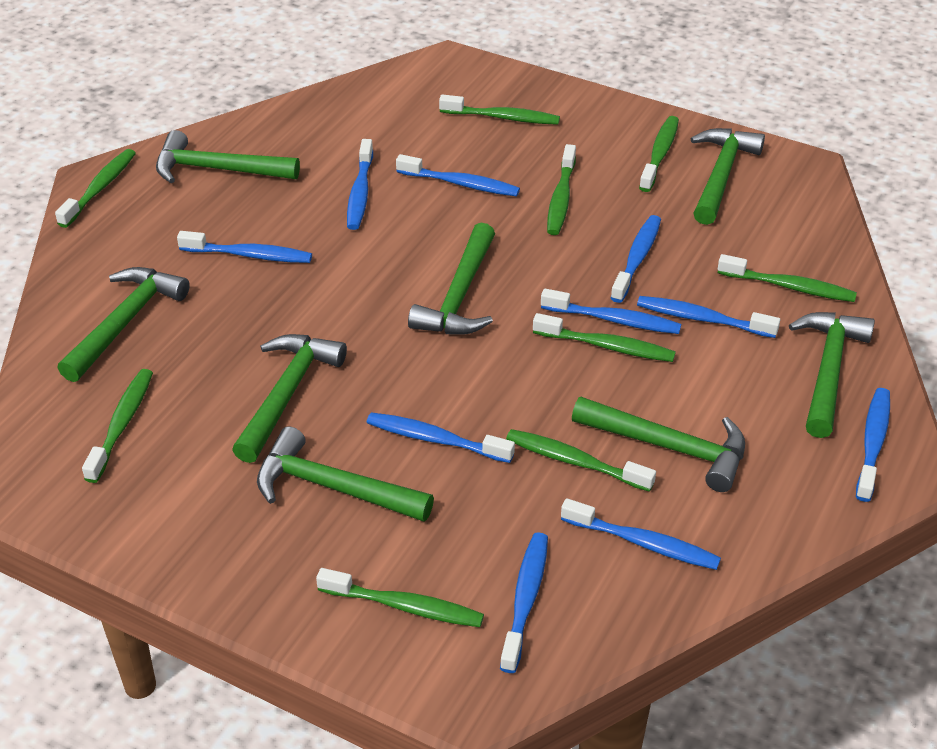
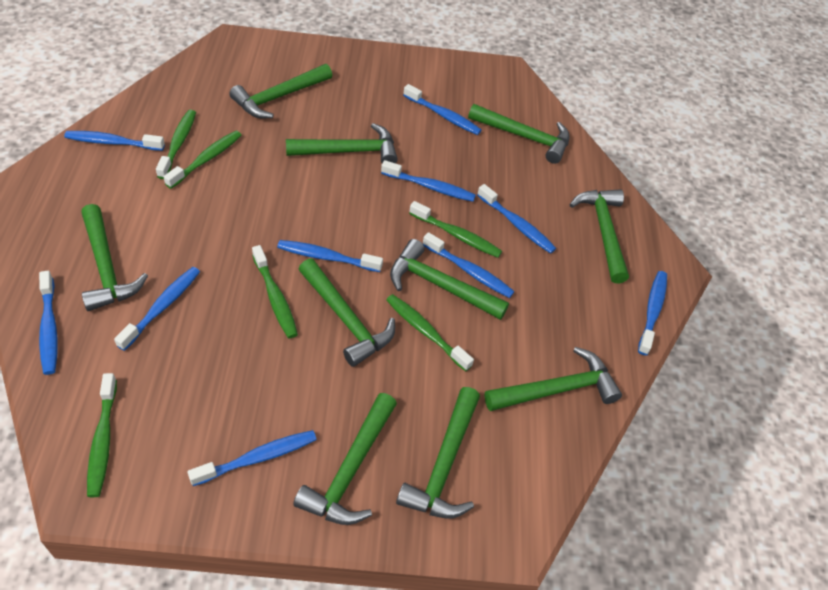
green hammer: [57,267,190,382] [156,130,300,183] [232,334,347,463] [257,426,434,522] [408,223,495,335] [572,397,745,492] [691,128,765,225] [789,312,875,438] = 8 -> [81,204,148,311] [229,64,332,118] [286,123,398,163] [293,393,397,525] [298,259,395,367] [390,239,509,320] [396,387,480,519] [468,104,570,164] [485,347,622,411] [569,189,629,283] = 10
green toothbrush: [55,149,136,228] [82,369,153,483] [316,568,484,627] [439,94,560,125] [506,429,656,492] [533,313,676,362] [547,144,576,235] [639,116,679,192] [718,254,857,302] = 9 -> [87,373,117,497] [156,110,196,179] [164,131,242,189] [252,245,298,338] [386,294,474,371] [409,201,502,258] = 6

